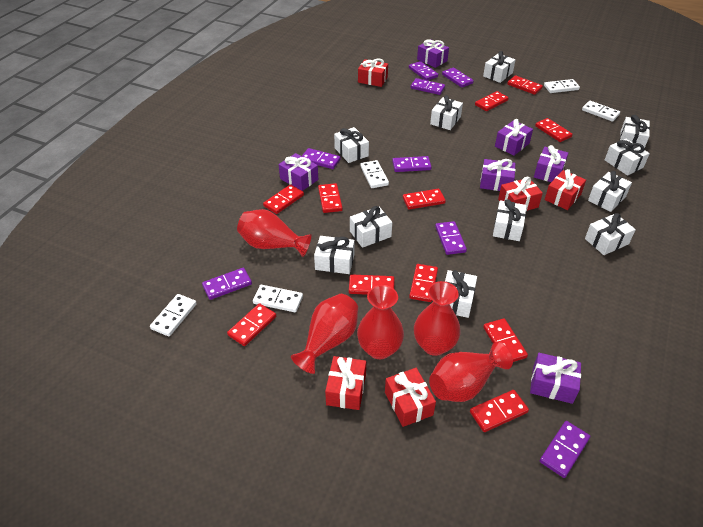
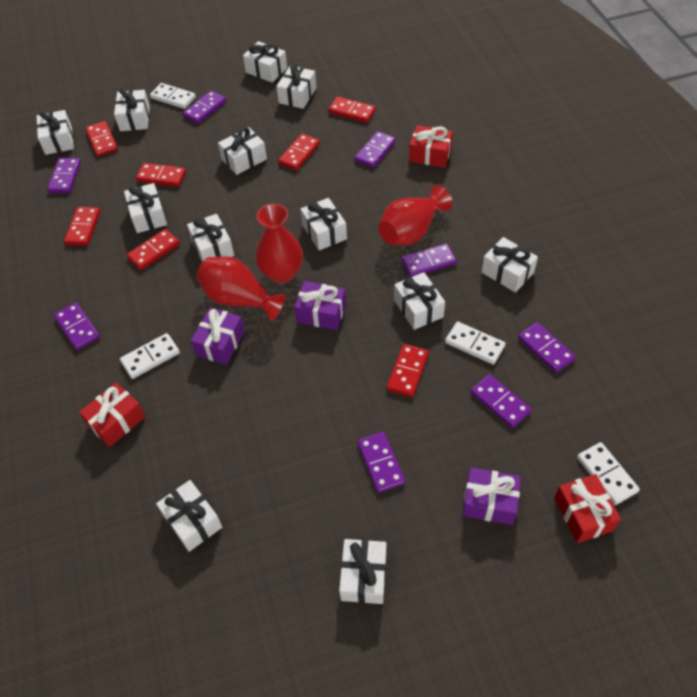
purple gift: [279,153,318,191] [417,39,449,68] [480,159,516,191] [495,119,533,156] [530,353,581,404] [534,145,568,182] = 6 -> [191,307,245,365] [294,281,346,331] [462,467,521,525] = 3
red domino: [227,303,276,346] [263,184,304,214] [318,183,343,213] [349,274,394,295] [403,189,446,209] [409,264,438,302] [470,390,529,432] [475,91,509,111] [483,319,528,362] [507,75,543,95] [535,118,573,142] = 11 -> [64,207,100,246] [85,121,118,157] [126,229,180,270] [136,163,186,187] [278,134,320,171] [328,97,376,123] [387,344,429,397] = 7
red gift: [325,356,366,410] [358,58,388,87] [385,368,436,427] [498,177,543,211] [545,169,586,210] = 5 -> [79,383,146,447] [409,125,453,168] [554,474,621,543] = 3
red vase: [237,209,312,257] [291,294,358,374] [357,285,404,359] [414,281,460,356] [429,342,513,402] = 5 -> [196,256,286,321] [255,204,303,283] [378,185,452,245] = 3
white domino: [150,294,197,336] [253,285,303,312] [360,160,389,188] [544,79,580,93] [582,101,620,122] = 5 -> [120,333,180,379] [150,83,196,109] [445,322,505,365] [577,442,640,505] = 4
white gift: [314,236,355,274] [334,127,369,163] [350,206,392,248] [430,95,463,130] [445,270,477,318] [483,51,516,83] [493,199,527,241] [585,213,636,255] [588,171,632,212] [605,139,650,176] [620,115,650,148] = 11 -> [36,110,74,155] [114,88,150,131] [124,183,167,233] [156,480,222,552] [187,214,234,262] [218,127,267,175] [243,41,287,83] [276,64,317,109] [300,198,347,250] [339,539,386,604] [394,272,445,330] [482,237,538,293] = 12

